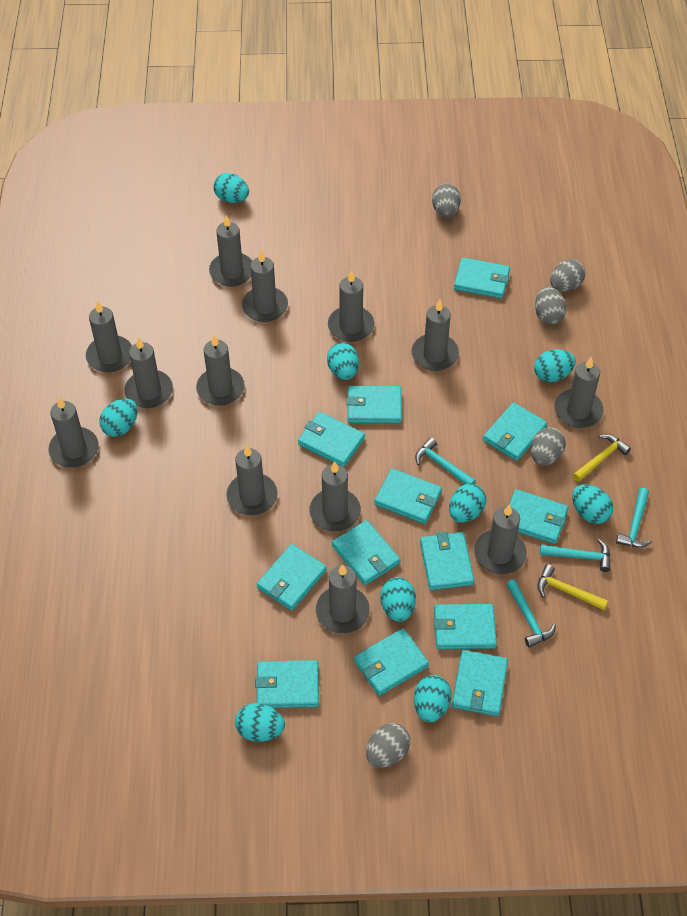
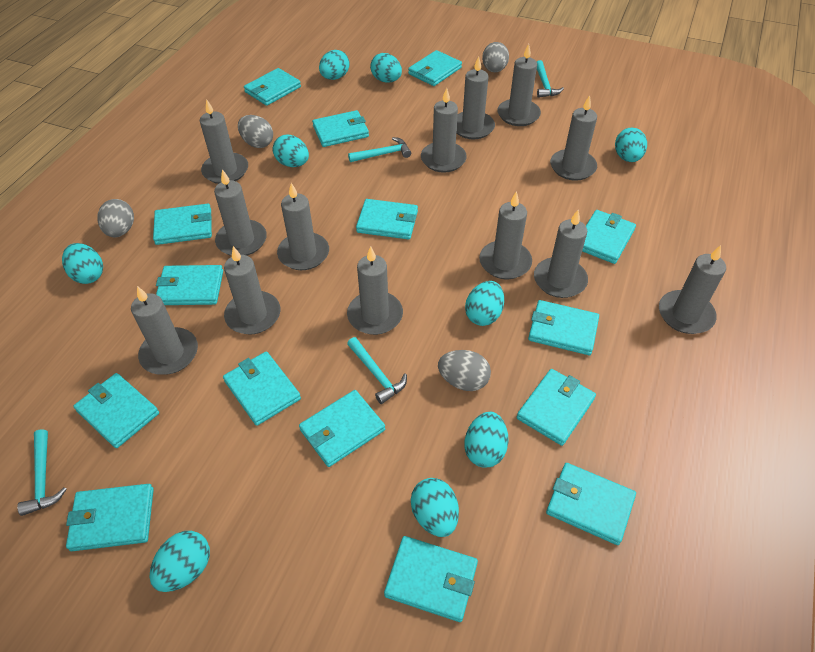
grey egg: [366,723,410,768] [432,183,461,217] [531,427,566,466] [535,287,567,325] [550,259,585,292] = 5 -> [97,199,134,237] [238,115,273,148] [438,350,491,391] [482,42,509,72] = 4
turquoise wallet: [255,660,319,708] [257,544,327,611] [298,412,365,467] [332,520,400,585] [346,386,402,423] [354,628,429,696] [374,468,442,524] [420,532,474,590] [434,604,497,649] [452,650,508,716] [454,258,510,299] [483,402,547,461] [509,489,569,544] = 13 -> [66,484,154,551] [73,373,159,448] [153,204,212,245] [156,265,223,305] [223,352,301,426] [244,68,301,106] [299,390,385,467] [312,110,369,147] [356,199,418,240] [384,536,478,622] [408,50,462,86] [517,369,596,446] [528,300,599,355] [546,463,636,545] [582,210,636,264] = 15
yellow hammer: [537,564,608,610] [573,434,631,482] = 2 -> none = 0

